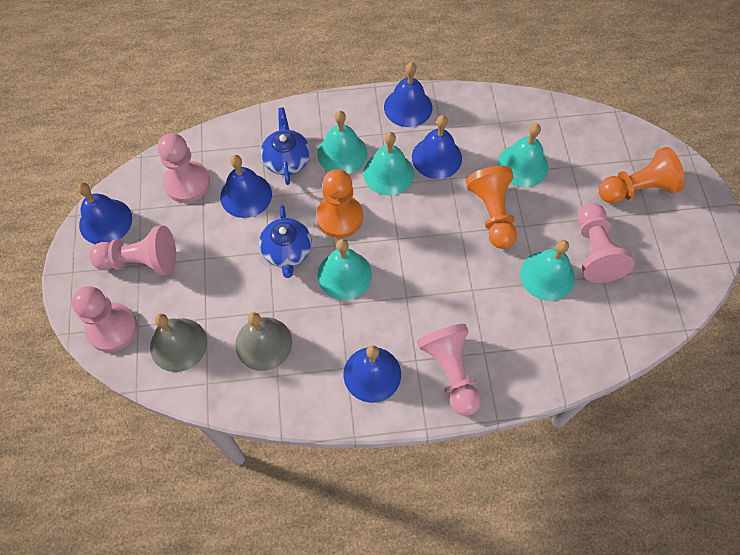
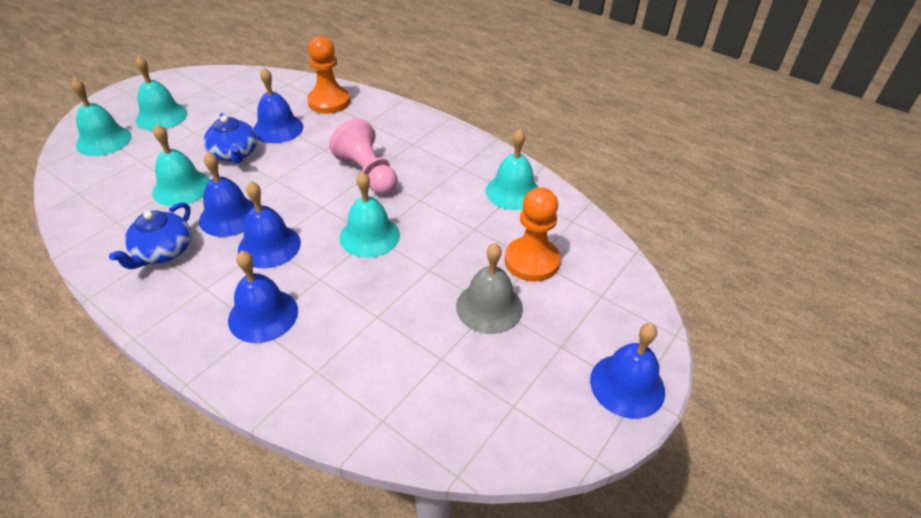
grey bell: [150,314,207,372] [235,312,292,371] = 2 -> [456,243,523,334] = 1
orange pawn: [316,169,363,238] [466,166,517,249] [599,147,685,203] = 3 -> [307,36,350,114] [505,187,561,282] = 2
pink pawn: [72,286,137,352] [89,226,176,275] [158,133,210,203] [417,324,481,416] [578,203,634,283] = 5 -> [329,119,398,195] = 1

